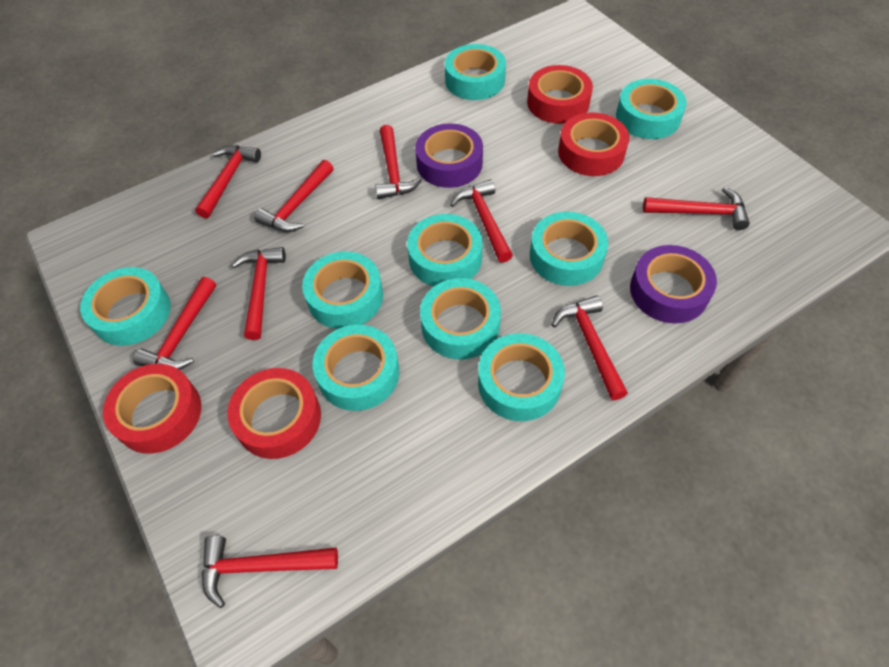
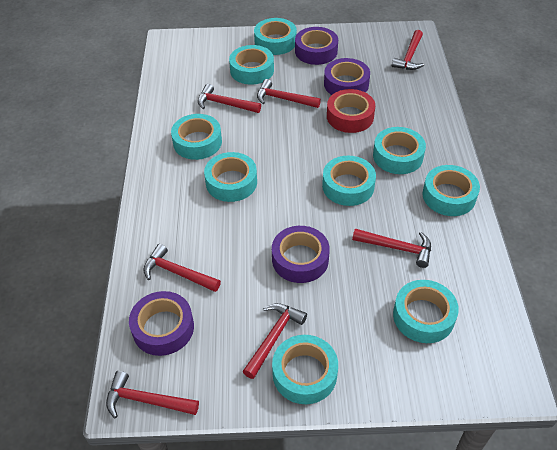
purple tape: [415,123,483,188] [630,245,717,323] = 2 -> [129,291,194,356] [272,226,330,283] [295,27,338,65] [324,58,370,95] = 4
red hammer: [133,277,216,370] [195,145,261,218] [202,536,338,608] [232,247,286,340] [254,160,334,232] [375,125,422,199] [450,179,513,263] [552,295,628,400] [643,187,750,230] = 9 -> [106,371,199,418] [143,244,221,292] [198,84,261,113] [242,303,307,379] [257,79,321,108] [352,229,431,268] [392,30,424,70] = 7
red tape: [103,364,201,454] [227,368,321,459] [527,65,593,124] [558,112,629,176] = 4 -> [327,89,375,133] = 1

